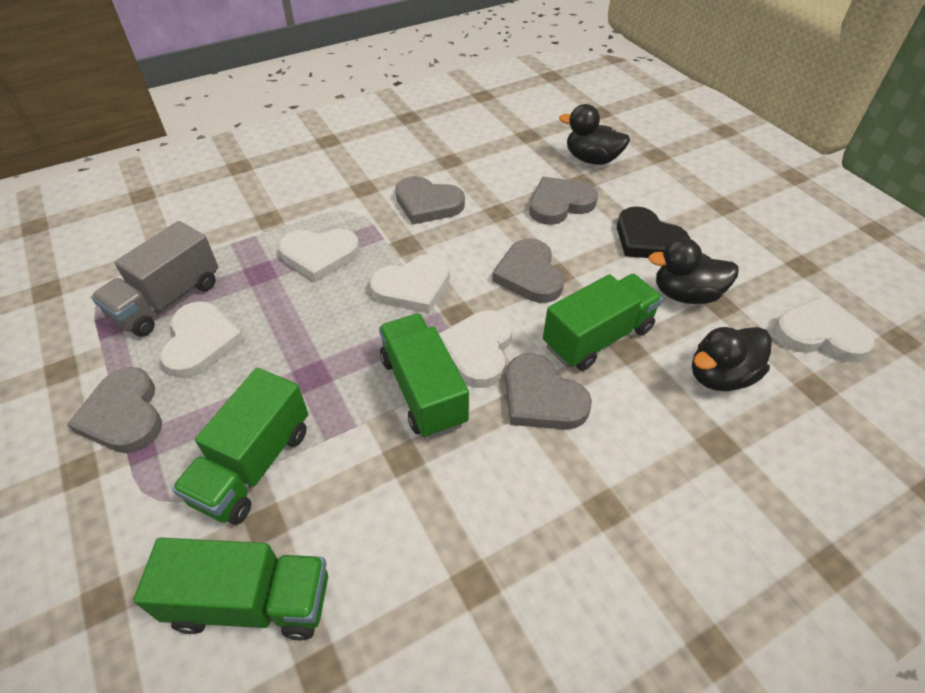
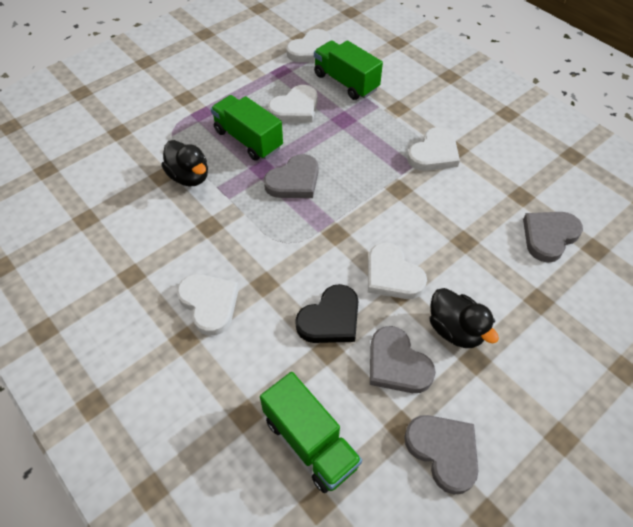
black duck: [559,104,630,165] [648,238,739,304] [692,327,772,391] = 3 -> [162,140,208,187] [430,288,499,348] = 2
green truck: [133,538,328,640] [172,368,308,525] [379,314,469,438] [543,274,663,371] = 4 -> [211,95,283,161] [260,372,362,493] [314,40,383,100] = 3
grey heart: [67,367,162,453] [395,176,465,224] [492,239,564,303] [506,353,592,430] [529,177,598,225] = 5 -> [264,154,318,198] [370,326,436,393] [404,415,478,494] [523,212,583,263] = 4
grey truck: [91,221,219,337] = 1 -> none = 0

